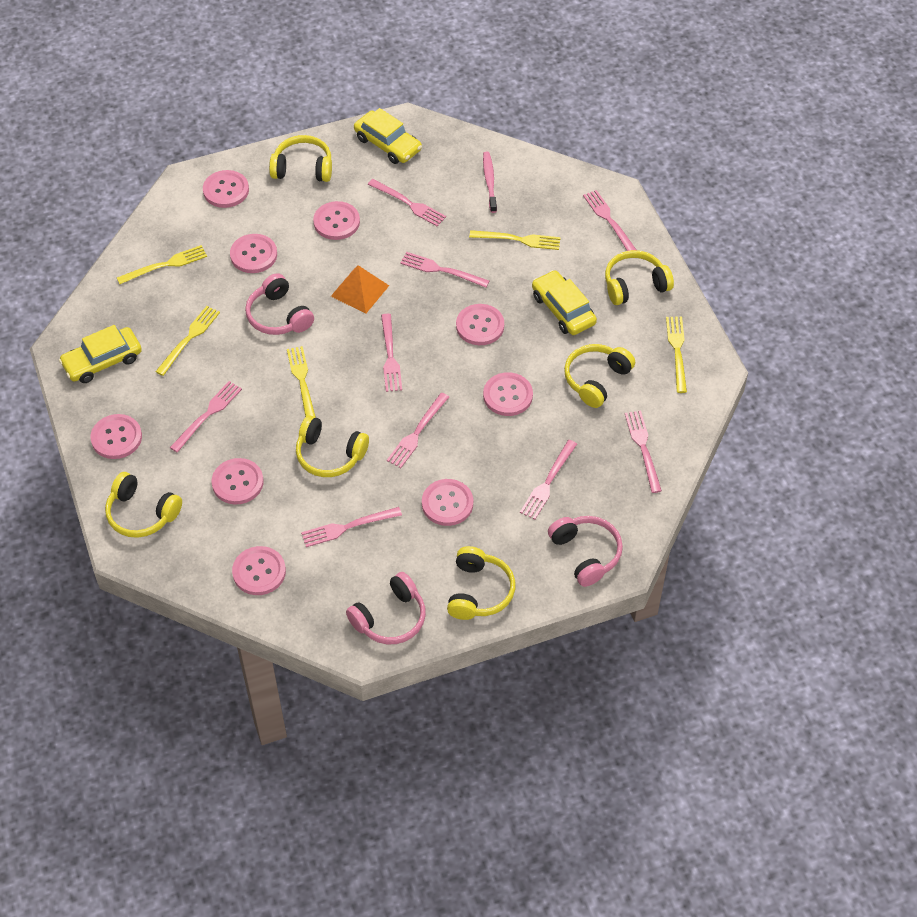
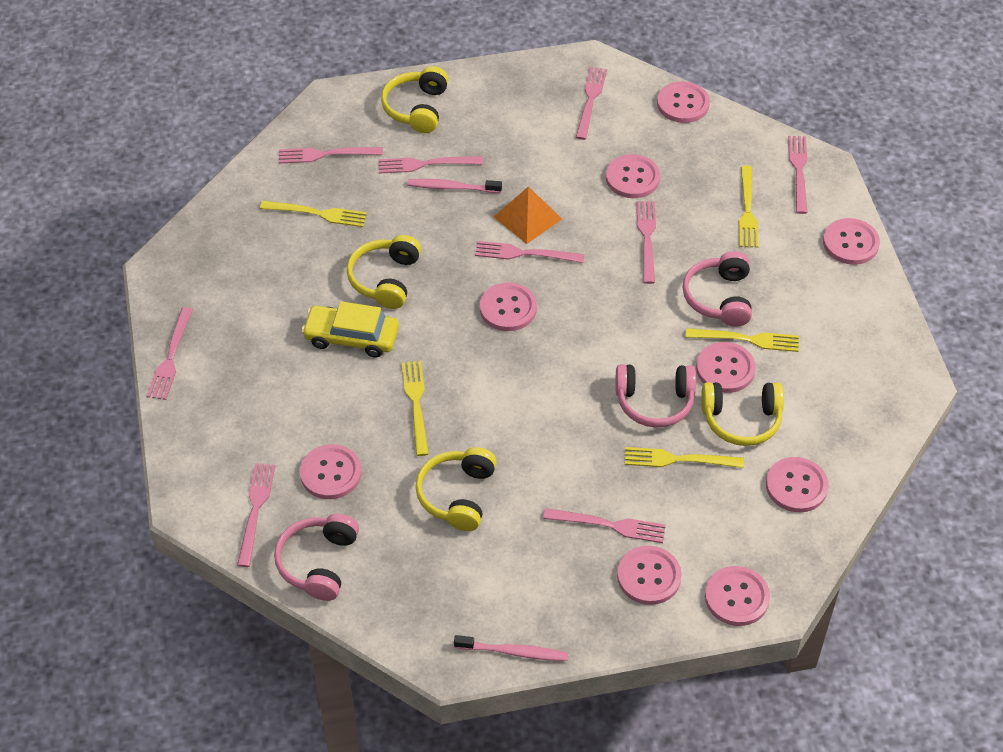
pink toothbrush: [483,152,497,213] = 1 -> [407,179,502,193] [454,635,568,661] = 2
yellow car: [59,325,142,383] [354,108,422,164] [532,270,597,335] = 3 -> [302,301,399,357] = 1
yellow headphones: [105,472,182,538] [269,135,332,182] [296,416,369,477] [447,546,515,620] [564,344,635,408] [605,250,674,305] = 6 -> [347,235,421,309] [381,66,449,133] [415,447,496,531] [701,382,784,446] = 4

